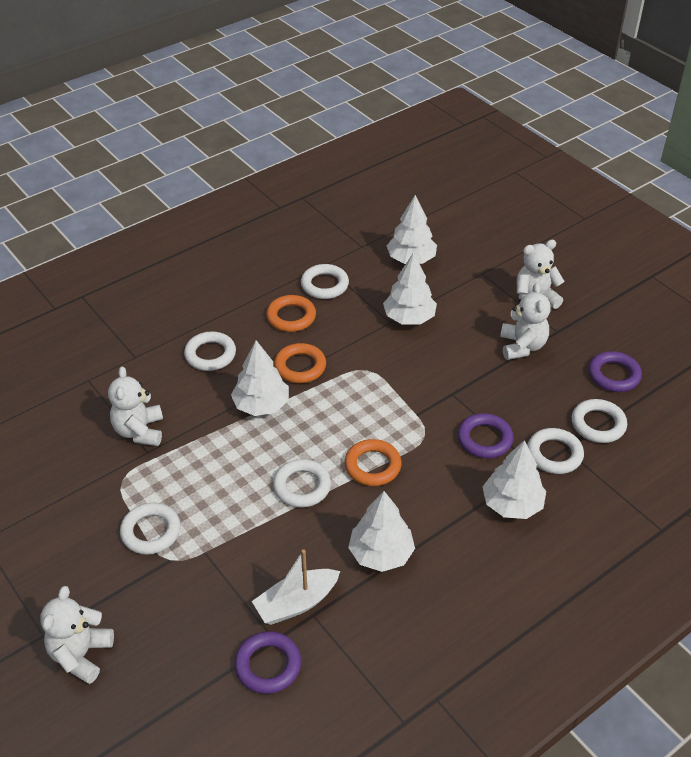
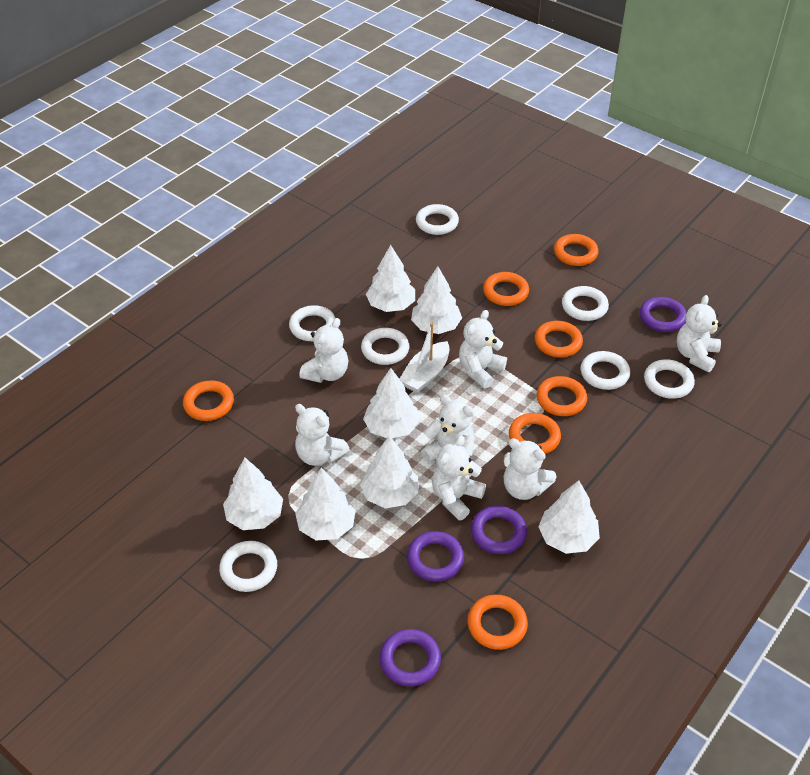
orange ring: [266,295,316,332] [274,343,326,383] [344,439,401,486] = 3 -> [183,380,234,421] [468,595,528,650] [483,272,529,306] [509,413,561,454] [535,321,583,357] [537,376,587,416] [554,234,598,266] = 7
purple ring: [234,631,301,694] [457,413,513,458] [588,351,642,392] = 3 -> [379,629,441,687] [407,531,464,582] [471,506,527,554] [640,297,687,332] = 4
white ring: [120,503,181,555] [184,331,236,371] [273,459,331,508] [301,264,349,299] [527,428,584,474] [572,399,627,443] = 6 -> [219,541,277,592] [289,305,335,341] [361,328,409,365] [416,204,459,235] [562,286,609,321] [581,351,630,390] [644,359,695,399] = 7
white teddy bear: [40,586,114,684] [108,366,163,446] [500,283,550,360] [517,240,564,309] = 4 -> [295,404,350,466] [299,318,348,383] [421,395,475,462] [432,436,486,520] [459,310,507,389] [504,438,556,500] [676,295,721,372] = 7
white tree: [231,340,289,416] [348,491,415,572] [383,253,437,324] [387,195,437,264] [482,440,546,519] = 5 -> [223,458,283,530] [295,468,356,541] [360,436,419,508] [363,368,419,438] [366,245,415,312] [411,266,462,334] [539,480,600,554] = 7

